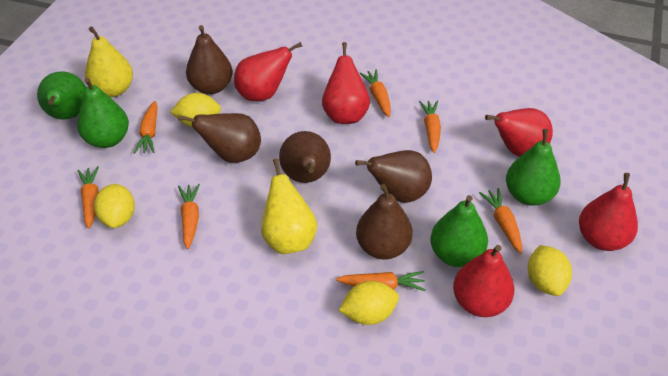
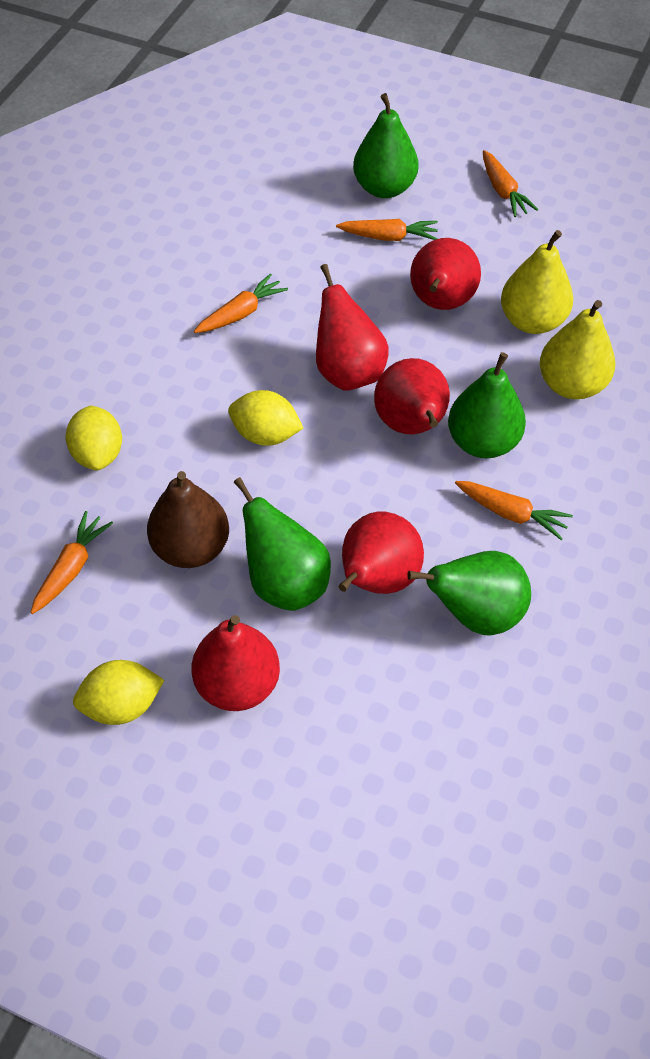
brown pear: [178,113,261,163] [186,25,233,94] [279,131,331,183] [355,150,432,203] [356,184,413,259] = 5 -> [147,471,229,568] = 1
orange carrot: [77,166,99,229] [134,101,158,153] [178,184,200,249] [336,271,425,291] [359,69,391,117] [419,101,441,153] [479,188,522,254] = 7 -> [30,511,113,614] [194,273,288,333] [336,219,438,241] [455,481,573,540] [483,150,538,217] = 5
yellow lemon: [94,184,135,228] [171,93,221,127] [338,281,399,325] [528,245,572,296] = 4 -> [66,406,122,470] [73,660,164,725] [228,390,303,446] = 3

